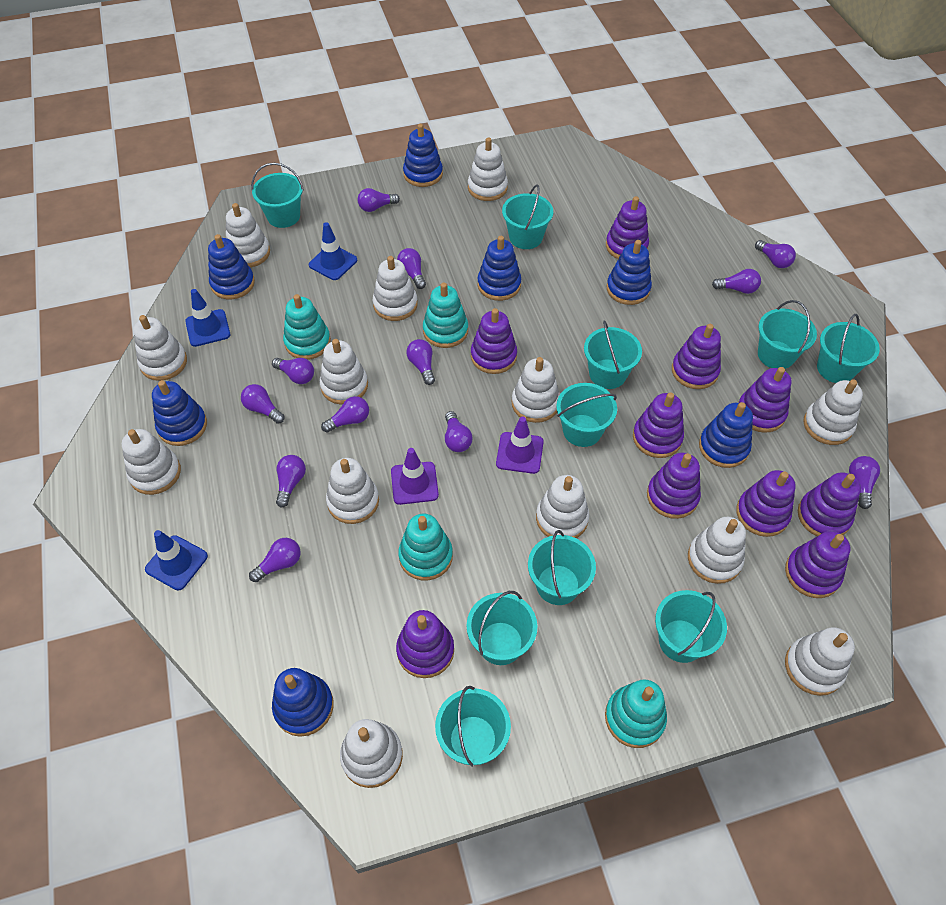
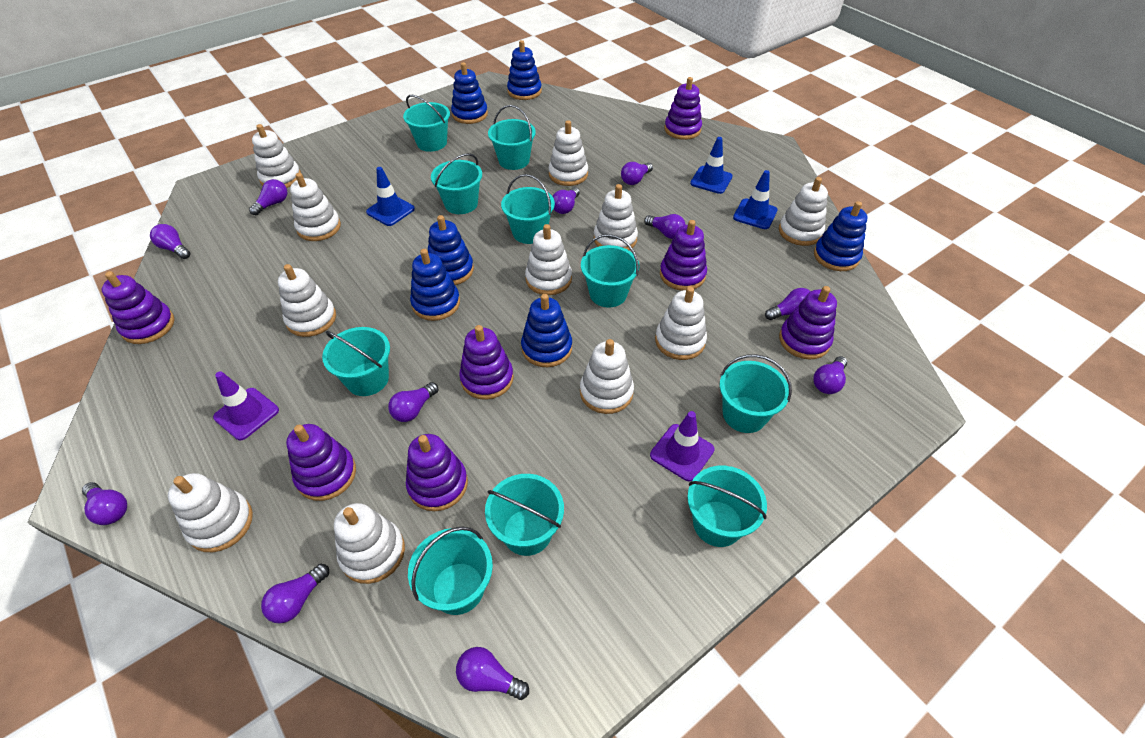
blue stacking toy: [152,380,207,446] [208,234,255,299] [272,668,334,737] [403,124,443,187] [478,236,521,301] [607,240,652,305] [699,402,753,468] = 7 -> [410,249,460,321] [428,215,474,285] [451,62,488,124] [507,40,542,100] [521,294,572,367] [814,201,867,271] = 6
purple light bulb: [241,384,285,424] [249,538,301,582] [272,358,314,384] [276,455,306,507] [321,396,369,433] [357,188,400,212] [397,248,426,289] [406,339,435,385] [445,411,473,452] [712,269,761,294] [755,240,796,268] [849,456,880,509] = 12 -> [82,482,127,525] [150,224,190,259] [249,179,287,215] [261,564,329,624] [388,382,438,422] [456,647,529,700] [553,187,580,214] [621,162,653,185] [644,214,686,239] [765,288,810,320] [813,356,847,394] = 11
purple stacking toy: [396,610,454,678] [471,308,517,374] [606,196,649,259] [633,392,684,458] [647,452,701,519] [672,324,721,389] [736,470,796,537] [738,367,792,433] [785,531,850,598] [798,472,861,536] = 10 -> [102,271,174,344] [286,424,356,501] [406,434,468,511] [459,325,514,400] [660,220,707,291] [665,77,702,140] [779,286,837,360] = 7
turquoise stacking toy: [283,294,331,360] [398,514,453,580] [423,283,468,348] [605,679,667,748] = 4 -> none = 0
white stacking toy: [122,429,181,495] [133,315,187,381] [226,203,270,268] [319,339,368,404] [326,458,379,524] [340,719,403,788] [373,256,418,321] [468,137,508,201] [511,357,560,423] [536,475,589,538] [688,517,746,584] [785,627,855,696] [803,379,863,445] = 13 -> [168,473,253,552] [252,124,301,188] [278,264,336,337] [290,173,341,241] [334,503,405,584] [525,224,572,295] [549,120,588,186] [580,339,634,414] [594,184,638,250] [655,287,707,360] [779,177,828,246] = 11

